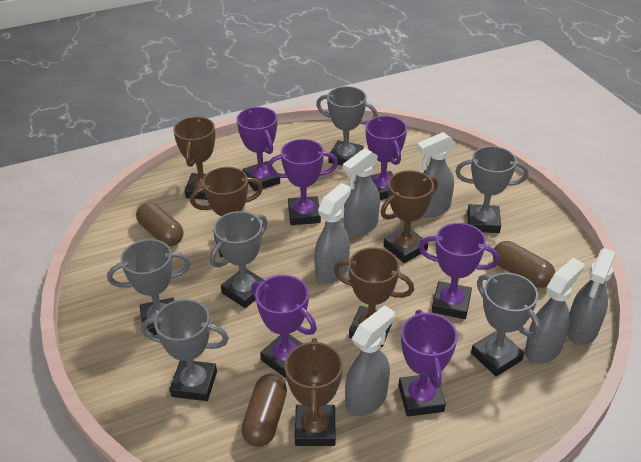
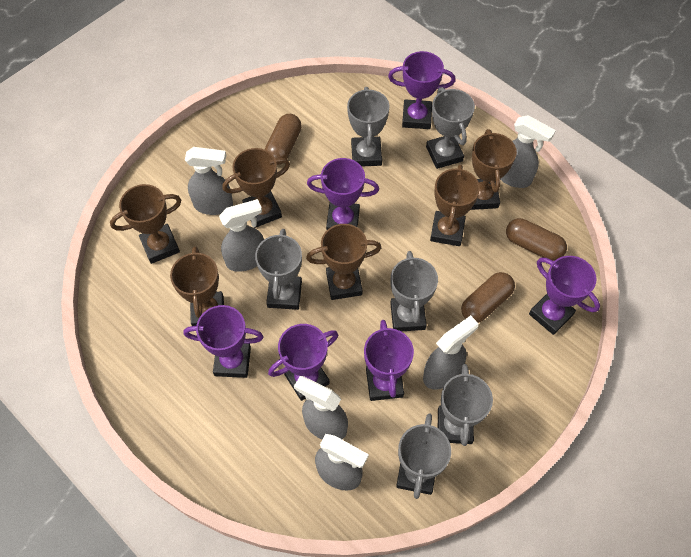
brown trophy: [173,117,215,200] [190,167,263,257] [285,338,343,446] [334,247,414,347] [380,170,438,263] = 5 -> [110,184,181,264] [170,246,224,326] [222,148,290,228] [306,224,381,300] [430,165,480,246] [471,129,517,210] = 6

